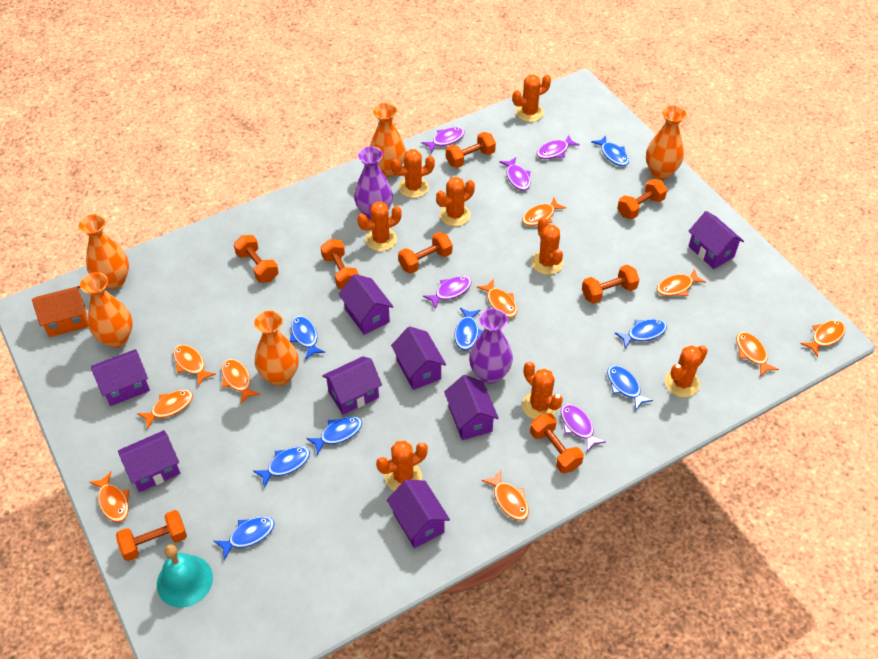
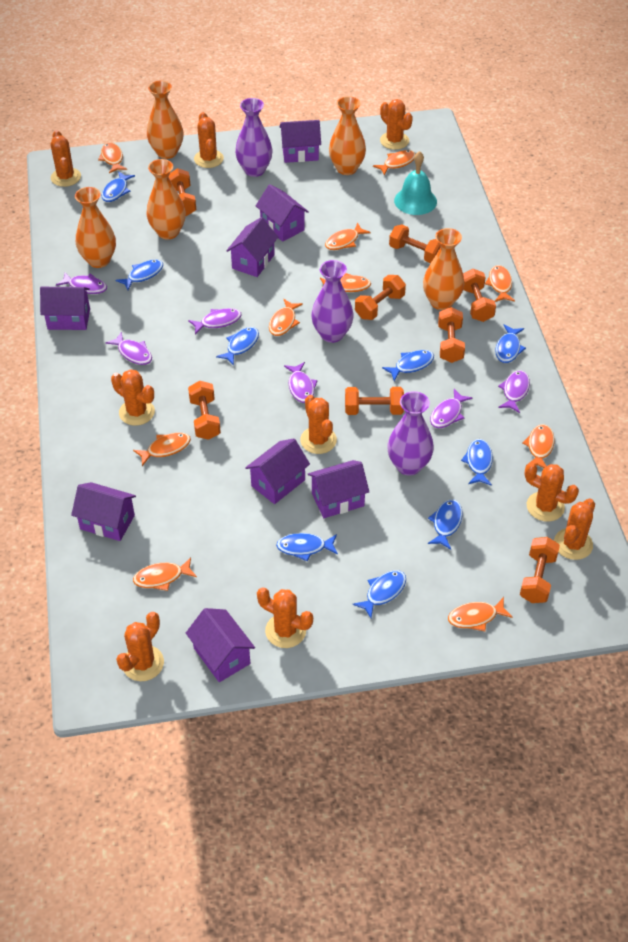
blue fish: [214,516,275,560] [253,446,310,488] [290,316,325,360] [306,416,362,455] [454,308,483,350] [591,135,629,166] [607,365,653,410] [615,319,667,348] = 8 -> [102,171,135,202] [116,259,163,290] [216,327,259,366] [276,533,338,561] [353,570,406,618] [382,350,434,381] [428,499,463,550] [461,439,493,486] [495,324,526,363] = 9
orange cactus: [357,201,402,251] [376,441,428,491] [391,149,435,198] [436,177,475,226] [512,75,551,122] [522,361,563,420] [531,217,563,275] [665,345,708,397] = 8 -> [51,130,81,187] [111,369,155,426] [116,612,164,681] [194,112,224,168] [257,588,313,648] [300,395,337,454] [380,99,413,150] [524,463,579,522] [554,499,595,560] = 9
orange house: [32,286,88,337] = 1 -> none = 0
purple fish: [421,127,465,153] [423,276,472,308] [499,157,531,191] [537,135,580,159] [561,404,606,452] = 5 -> [56,273,107,294] [106,332,152,365] [188,308,241,335] [284,362,318,403] [430,389,473,428] [498,370,530,413] = 6
purple vase: [354,146,393,220] [469,308,513,384] = 2 -> [235,98,273,177] [311,260,354,343] [387,391,434,476] = 3

